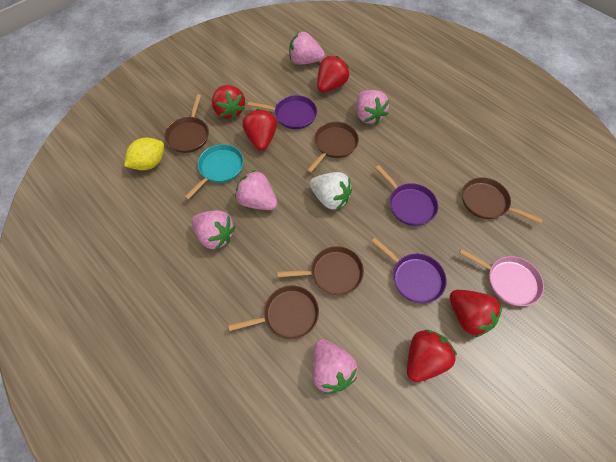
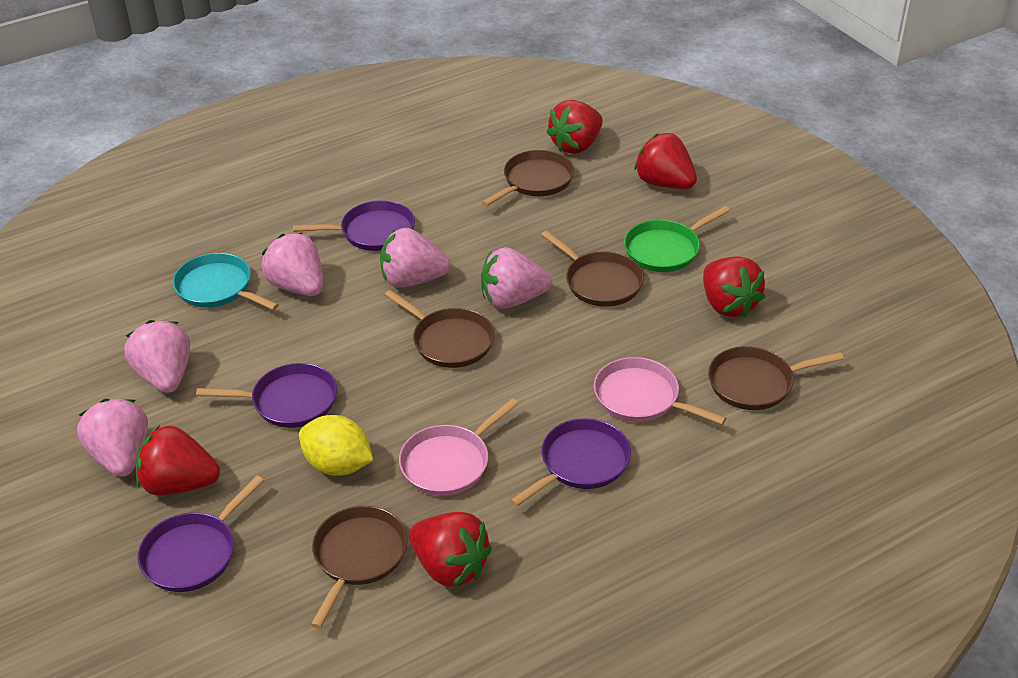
green pan: none = 0 -> [624,206,730,272] = 1
pink pan: [459,249,544,306] = 1 -> [399,398,519,496] [594,357,726,425] = 2
purple pan: [248,95,317,129] [371,238,447,303] [375,165,438,226] = 3 -> [138,476,264,592] [196,363,337,428] [293,200,415,251] [510,418,631,507] = 4
white strawberry: [310,172,352,210] = 1 -> none = 0

